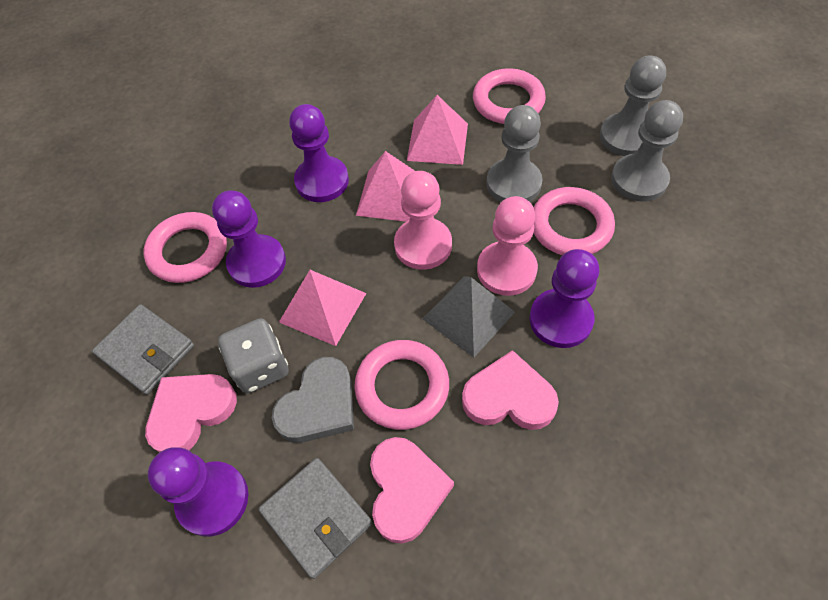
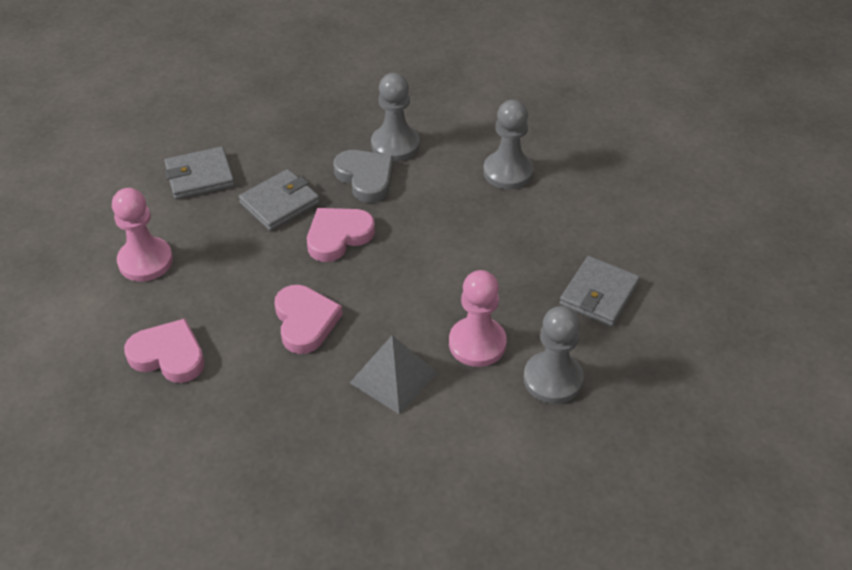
grey dice: [218,318,289,393] = 1 -> none = 0
grey wallet: [92,304,194,395] [258,458,372,579] = 2 -> [164,146,235,200] [239,169,320,231] [560,256,640,327] = 3
pink pyramid: [279,270,366,346] [356,151,415,222] [407,95,468,165] = 3 -> none = 0
pink ring: [143,212,227,283] [354,340,449,430] [473,68,546,124] [533,187,615,255] = 4 -> none = 0
purple pawn: [148,447,248,537] [212,190,286,288] [289,104,349,202] [529,249,599,348] = 4 -> none = 0

